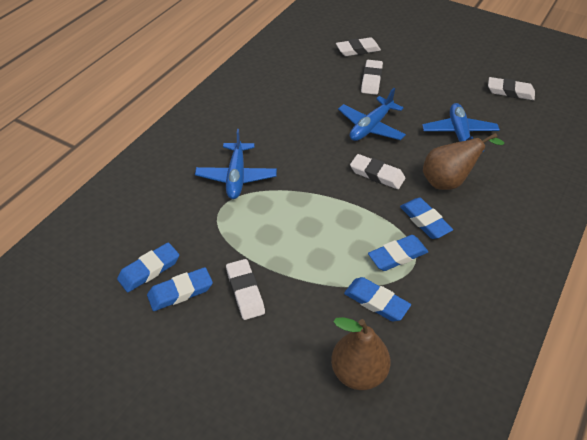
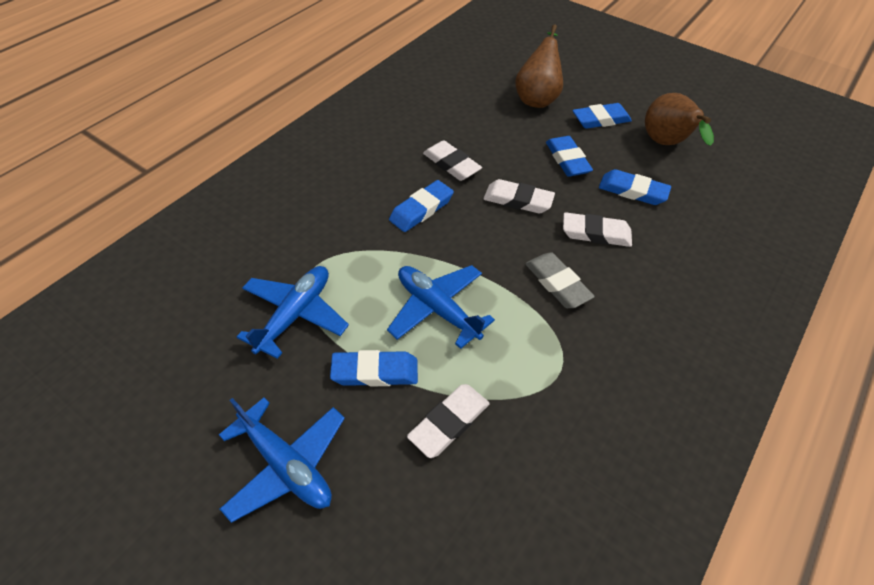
grey eraser: none = 0 -> [525,252,595,308] = 1
white eraser: [226,259,265,320] [336,37,381,56] [350,154,405,189] [361,60,383,95] [488,77,535,100] = 5 -> [407,384,490,458] [423,140,482,181] [483,179,555,214] [563,212,632,247] = 4

